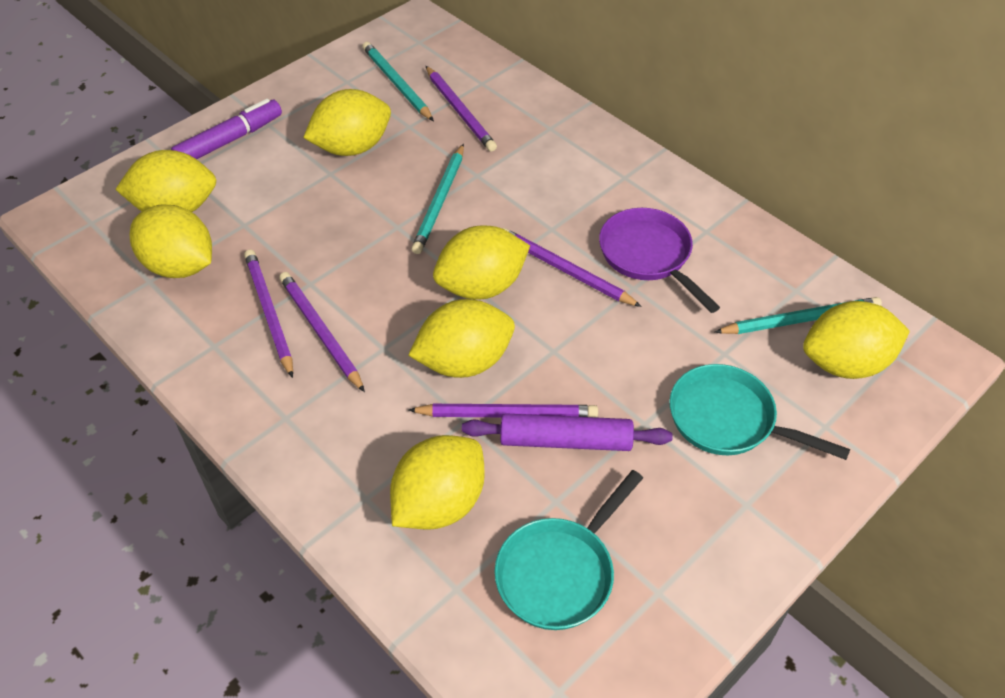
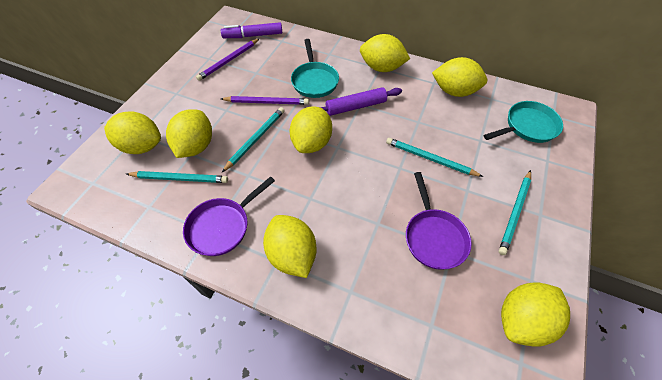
purple pan: [599,208,720,313] = 1 -> [183,176,275,256] [406,172,472,270] = 2
purple pencil: [244,249,293,378] [279,272,365,392] [409,404,598,417] [426,66,497,152] [502,228,642,307] = 5 -> [196,38,260,81] [221,96,309,105] = 2
turquoise pencil: [362,42,434,121] [411,144,464,254] [715,297,882,334] = 3 -> [127,171,228,183] [222,107,285,172] [386,138,483,177] [498,170,531,255] = 4

